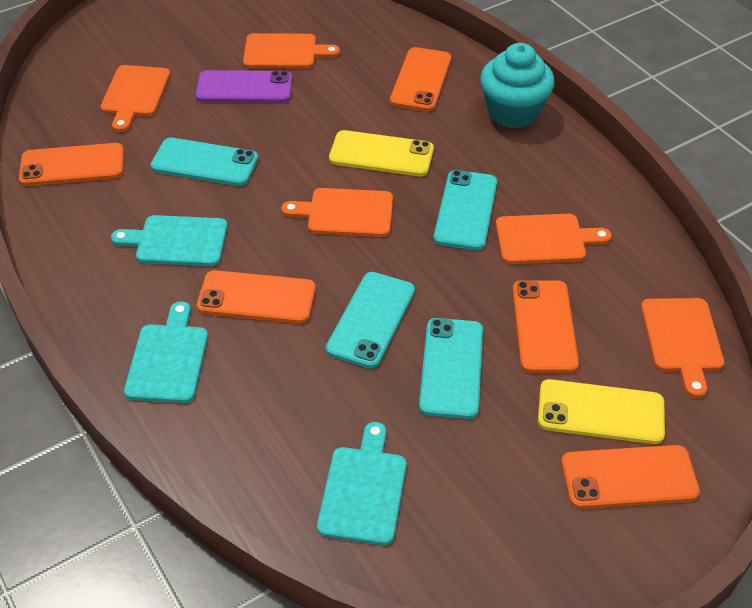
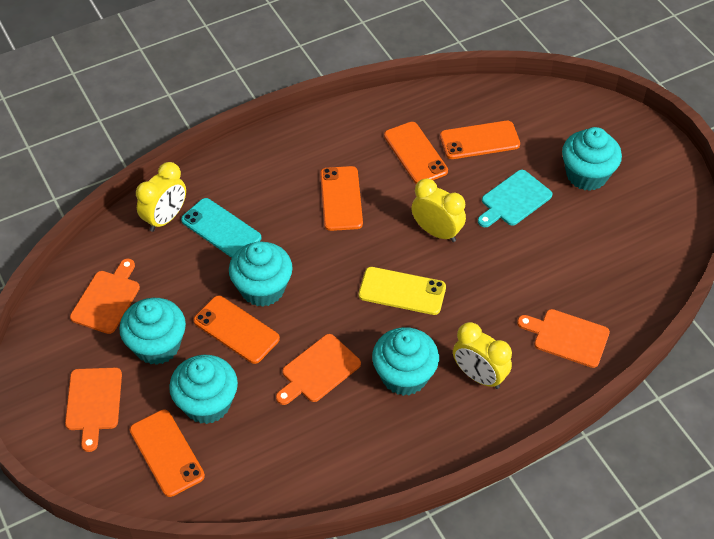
orange cutting board: [100,65,170,132] [243,33,340,69] [281,188,393,237] [496,214,612,264] [641,298,724,398] = 5 -> [65,368,122,452] [70,258,140,334] [276,334,361,405] [517,309,610,368] = 4
purple phone: [195,70,292,103] = 1 -> none = 0
turquoise cupcake: [480,43,555,129] = 1 -> [119,298,186,365] [169,355,238,424] [229,241,293,307] [372,327,439,396] [562,127,622,191] = 5
turquoise cutting board: [111,215,228,266] [124,301,208,403] [317,422,406,545] = 3 -> [478,170,553,227] = 1
turquoise phone: [151,138,258,186] [326,272,415,369] [419,318,483,419] [434,170,497,250] = 4 -> [181,198,261,258] = 1
yellow clock: none = 0 -> [136,162,186,232] [411,178,466,242] [453,322,512,389] = 3
yellow phone: [329,130,434,176] [538,379,665,444] = 2 -> [359,267,446,315] = 1

